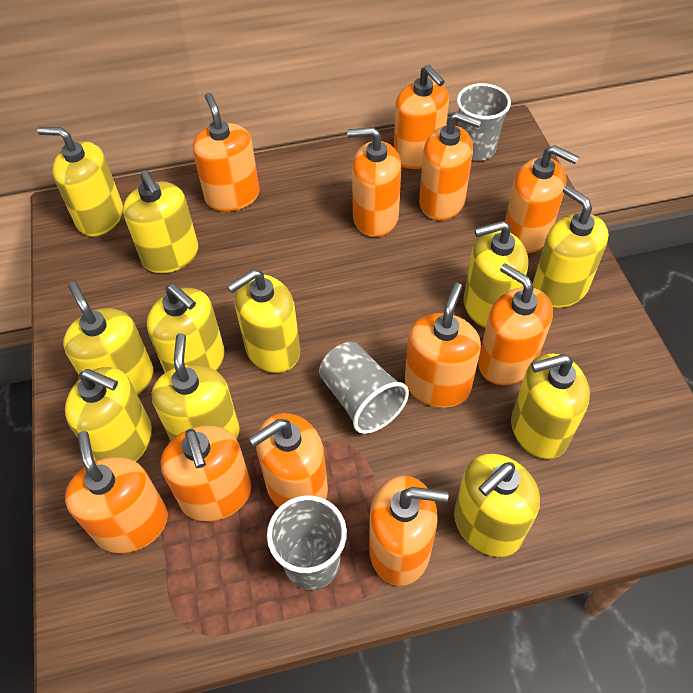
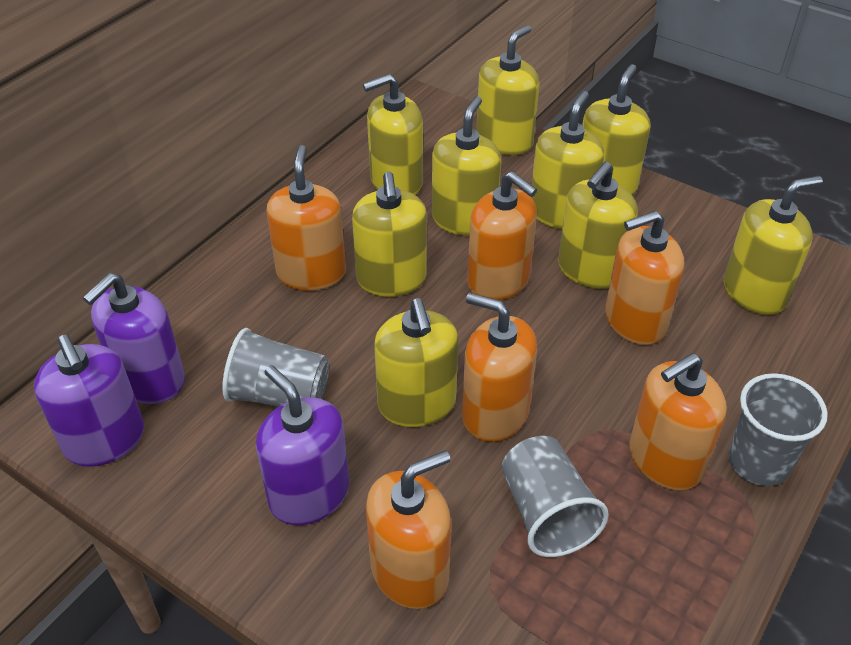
orange soap dispenser: [65,431,168,553] [161,426,251,522] [193,93,260,212] [249,413,328,508] [347,127,401,237] [369,476,449,586] [394,65,449,169] [405,283,481,408] [419,112,482,220] [478,263,553,385] [505,145,579,254] = 11 -> [267,145,346,291] [366,450,451,609] [462,293,537,442] [467,171,537,300] [605,211,684,345] [629,353,727,491] = 6
purple soap dispenser: none = 0 -> [34,335,144,467] [83,273,185,404] [256,365,349,525] = 3
yellow soap dispenser: [37,127,123,236] [63,282,153,395] [65,367,152,462] [123,171,198,273] [147,284,225,373] [152,333,240,441] [227,269,300,373] [454,453,540,557] [464,221,528,328] [511,354,590,459] [533,185,609,308] = 11 -> [352,171,427,297] [363,74,423,195] [374,298,458,427] [432,96,501,236] [476,25,539,155] [531,91,605,229] [558,162,638,289] [582,64,650,195] [724,176,823,315] = 9

